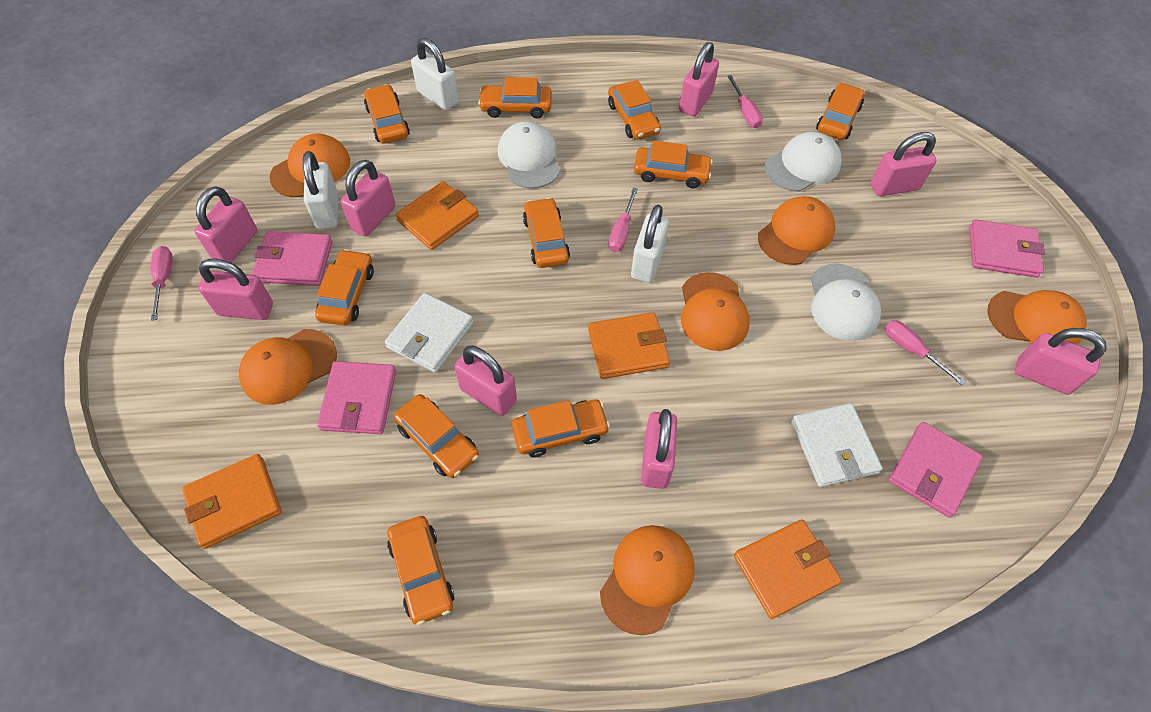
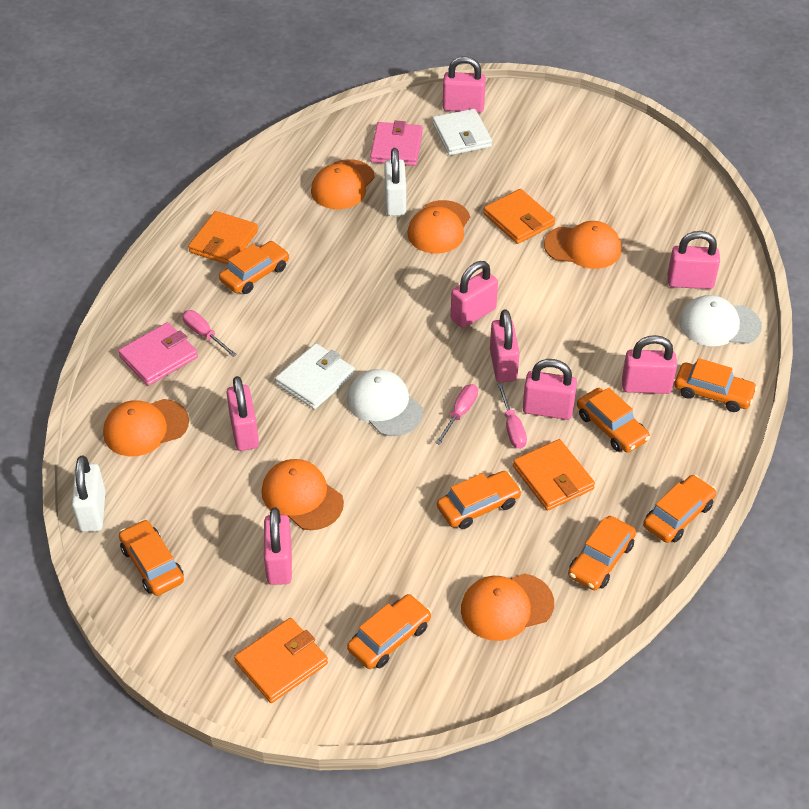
orange car: [315,249,374,326] [364,84,410,144] [387,516,454,625] [394,394,479,478] [478,77,552,118] [512,399,610,458] [523,198,570,268] [608,80,661,140] [634,140,713,188] [816,83,865,140] = 10 -> [119,520,184,596] [219,241,289,294] [347,594,431,669] [437,471,522,529] [568,516,636,590] [577,388,650,453] [643,475,716,543] [674,358,757,412] = 8
pink screwdriver: [151,246,173,321] [608,188,638,252] [727,75,763,128] [885,320,965,385] = 4 -> [182,310,237,357] [435,384,478,445] [497,383,527,449] = 3
pink wallet: [252,231,332,286] [317,361,396,434] [889,422,983,518] [969,219,1045,278] = 4 -> [118,322,198,386] [370,121,423,166] = 2
white cap: [498,121,560,189] [765,132,842,191] [810,263,881,341] = 3 -> [347,369,423,436] [679,295,762,346] = 2
white padlock: [303,151,338,229] [411,38,459,110] [631,205,669,283] = 3 -> [72,456,106,532] [384,148,406,216] = 2

